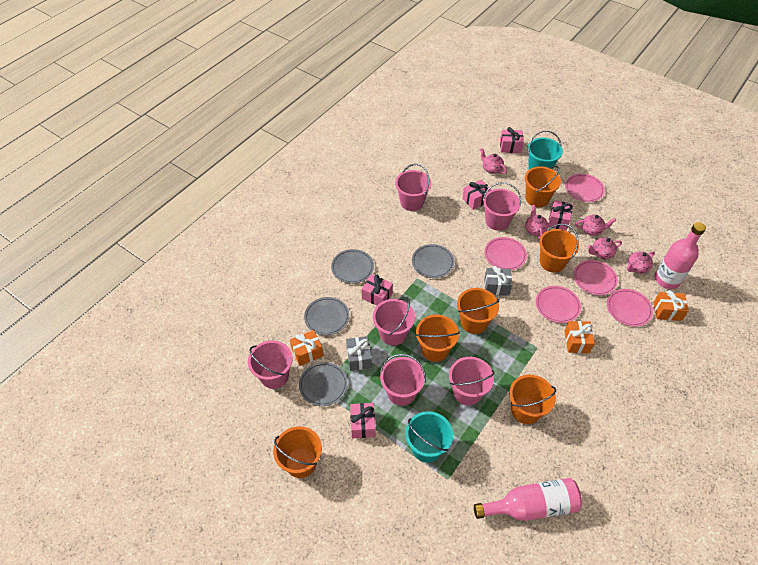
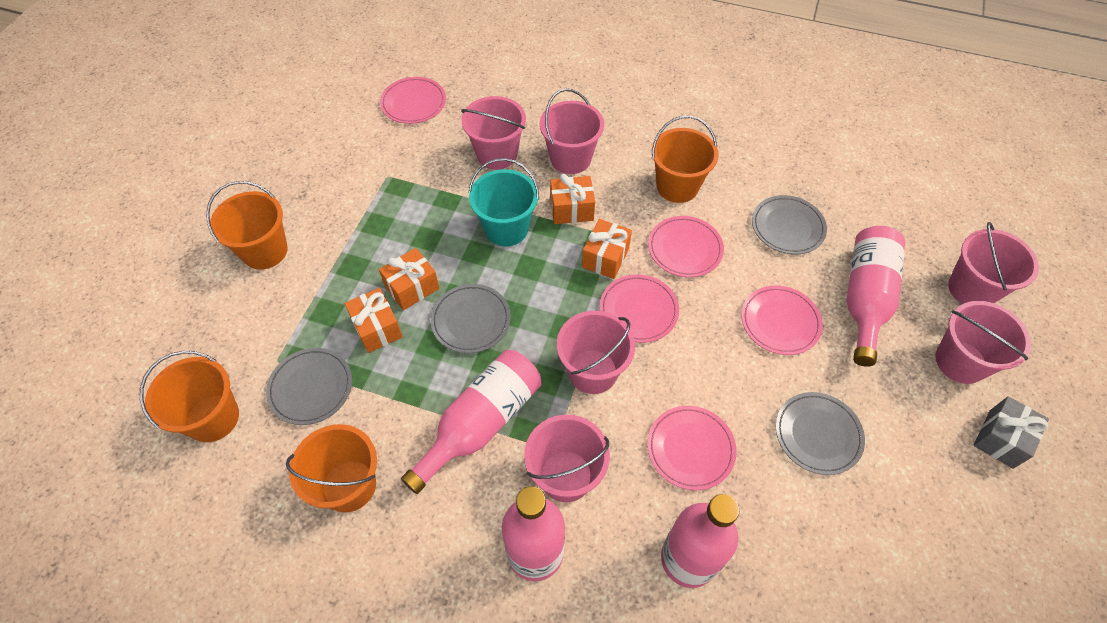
grey gift: [346,336,372,371] [484,266,512,296] = 2 -> [973,396,1049,469] = 1
orange bucket: [273,426,322,478] [415,315,460,362] [457,288,499,334] [509,375,556,424] [525,166,561,207] [539,224,579,273] = 6 -> [140,351,239,442] [206,181,288,269] [286,424,377,512] [652,116,719,203] = 4
orange gift: [290,330,323,366] [565,321,595,353] [653,290,689,321] = 3 -> [344,288,403,353] [379,248,440,310] [550,174,595,224] [582,219,632,279] = 4
pink bottle: [474,478,582,521] [655,222,706,289] = 2 -> [401,350,541,494] [502,486,565,581] [661,494,740,588] [846,226,905,367] = 4
pink gift: [350,403,376,438] [362,274,393,305] [462,180,491,210] [500,127,524,153] [548,200,573,231] = 5 -> none = 0
pink teapot: [480,148,507,174] [525,205,548,239] [575,215,616,236] [588,238,622,259] [627,252,655,274] = 5 -> none = 0
turquoise bucket: [405,411,453,463] [528,130,563,169] = 2 -> [468,158,539,246] = 1

